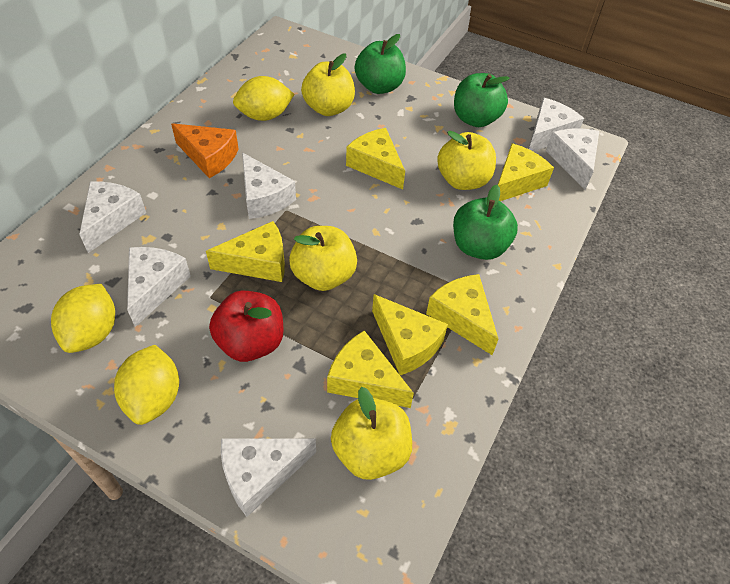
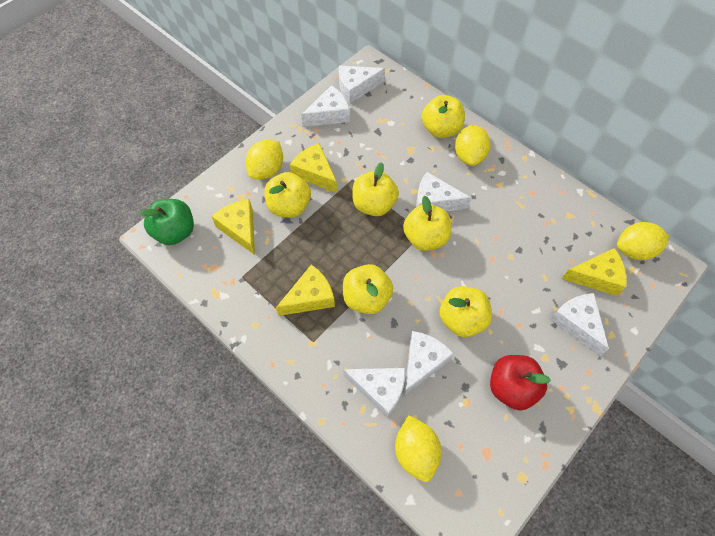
green apple: [355,34,406,94] [453,185,518,260] [454,73,509,127] = 3 -> [140,199,194,245] = 1
orange cheese: [171,123,239,178] = 1 -> none = 0
yellow apple: [289,226,357,291] [301,53,355,116] [331,387,412,480] [437,131,496,190] = 4 -> [264,172,311,217] [343,264,393,314] [352,162,399,216] [403,196,451,251] [422,95,465,138] [440,286,492,337] = 6
yellow cheese: [206,221,285,282] [327,331,414,408] [346,128,405,189] [372,294,448,375] [426,274,499,355] [498,143,554,201] = 6 -> [211,199,255,255] [276,265,335,316] [290,143,337,193] [562,248,627,296] = 4
yellow lemon: [51,284,115,353] [114,345,179,425] [233,76,295,121] = 3 -> [246,140,283,179] [395,415,442,482] [455,125,490,166] [617,222,670,260] = 4

